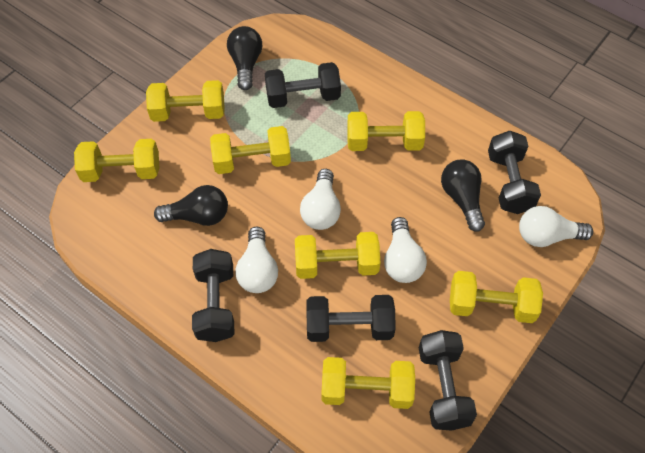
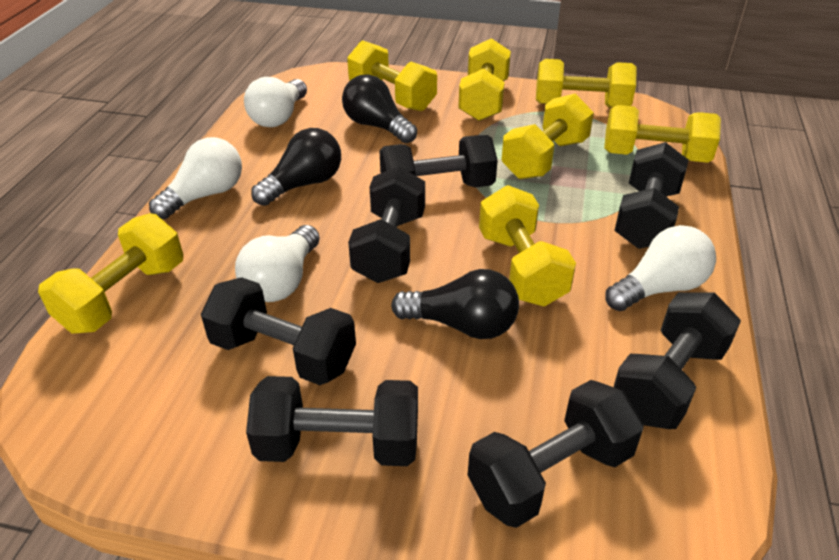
black dumbbell: [192,249,234,342] [265,62,341,108] [306,295,396,342] [419,330,477,430] [488,131,541,214] = 5 -> [201,277,356,385] [246,376,418,466] [348,166,425,283] [379,135,498,187] [468,380,644,528] [614,142,688,249] [614,292,741,429] = 7

